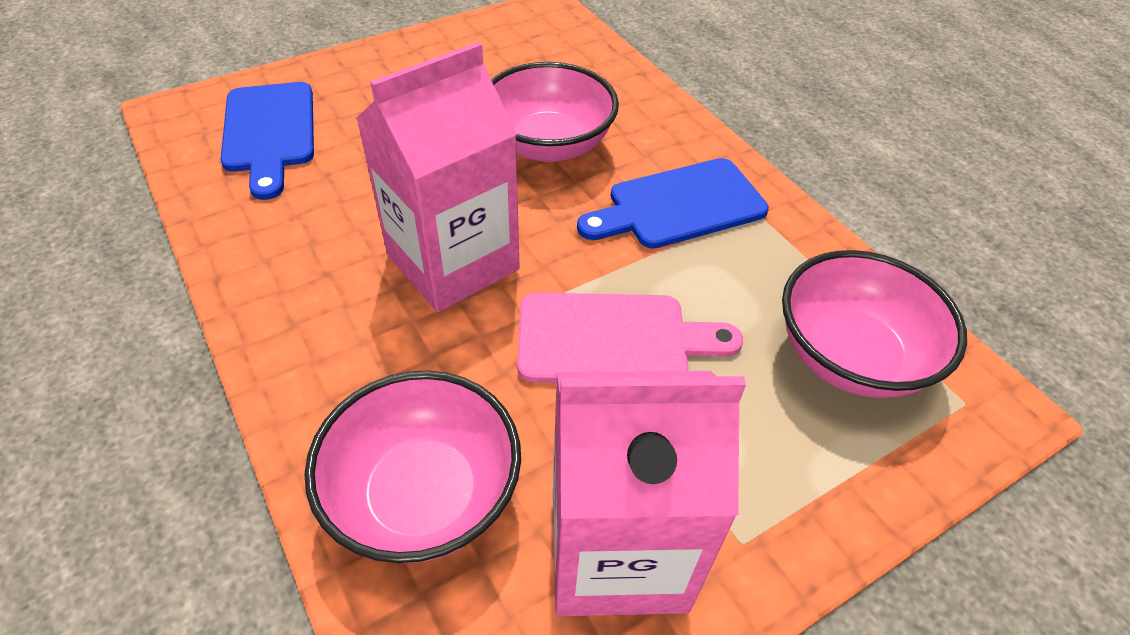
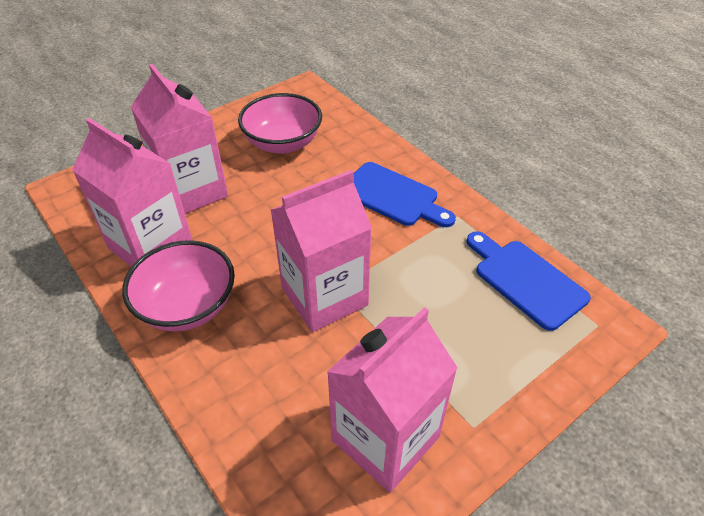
pink bowl: [304,370,521,563] [491,62,619,162] [782,250,967,398] = 3 -> [122,240,235,331] [238,93,322,154] = 2
pink carton: [356,42,520,312] [553,371,746,616] = 2 -> [72,118,193,267] [131,64,228,214] [271,170,372,332] [327,307,458,493] = 4
pink cutting board: [517,293,743,383] = 1 -> none = 0

